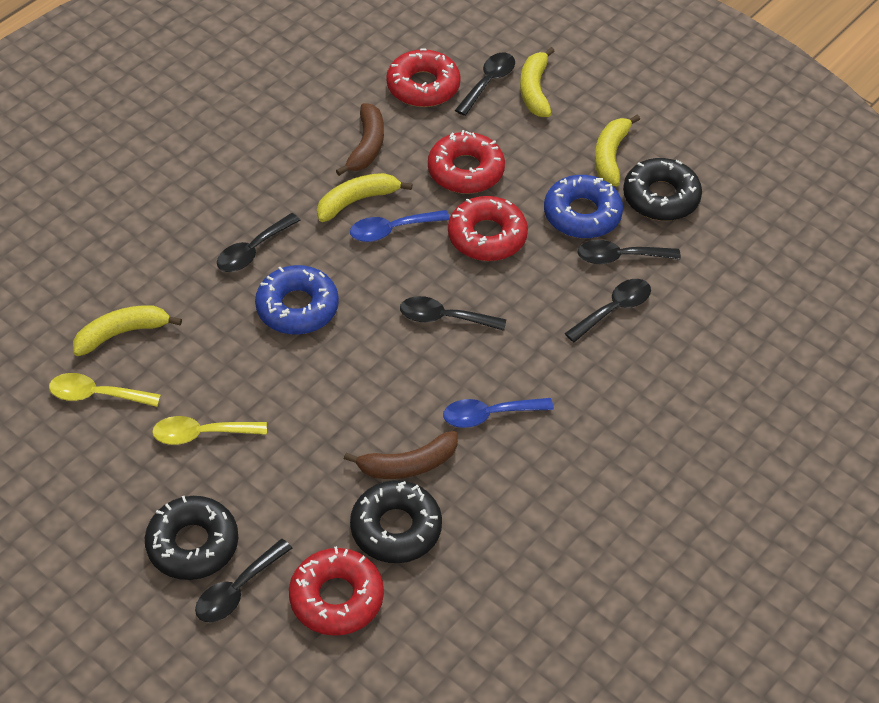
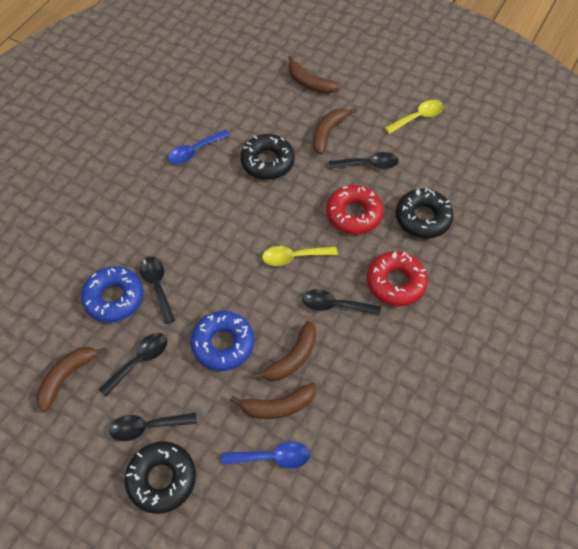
black spoon: [195,539,292,622] [217,213,300,272] [400,296,506,331] [455,53,515,116] [565,279,651,342] [577,240,681,264] = 6 -> [99,333,167,396] [109,412,197,441] [140,256,175,324] [302,289,381,316] [329,152,399,169] = 5
brown banana: [336,103,384,176] [344,431,458,479] = 2 -> [37,347,107,412] [230,383,316,419] [252,321,316,381] [288,56,340,94] [313,108,357,155] = 5
red donut: [289,546,384,636] [386,48,461,107] [428,130,505,194] [448,196,528,261] = 4 -> [326,185,383,234] [367,251,428,306] = 2
yellow banana: [73,305,182,356] [317,173,412,222] [520,47,555,117] [595,114,640,186] = 4 -> none = 0

